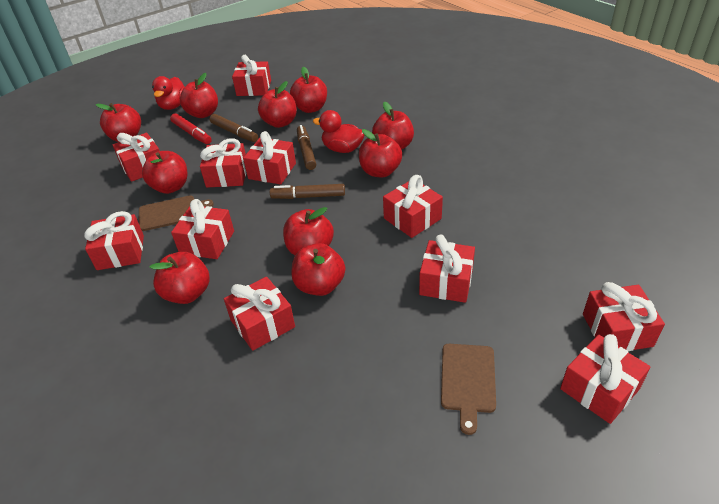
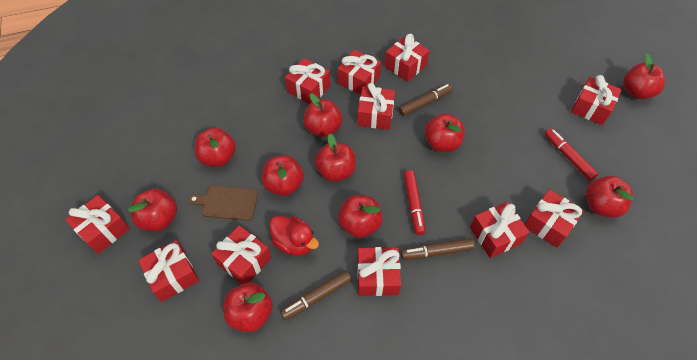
brown cutting board: [139,195,213,231] [441,344,496,435] = 2 -> [189,185,258,221] = 1
red duck: [152,76,184,110] [313,110,364,153] = 2 -> [270,216,319,256] = 1
red marker: [170,113,212,144] = 1 -> [404,170,425,235] [545,128,598,181] = 2

